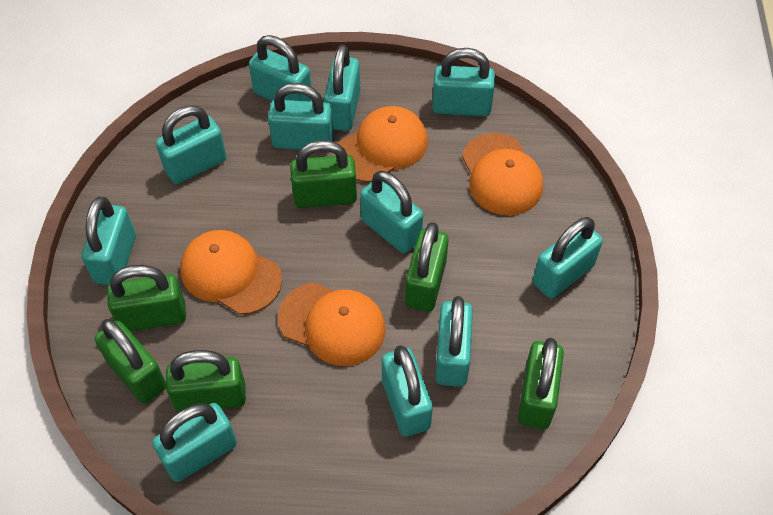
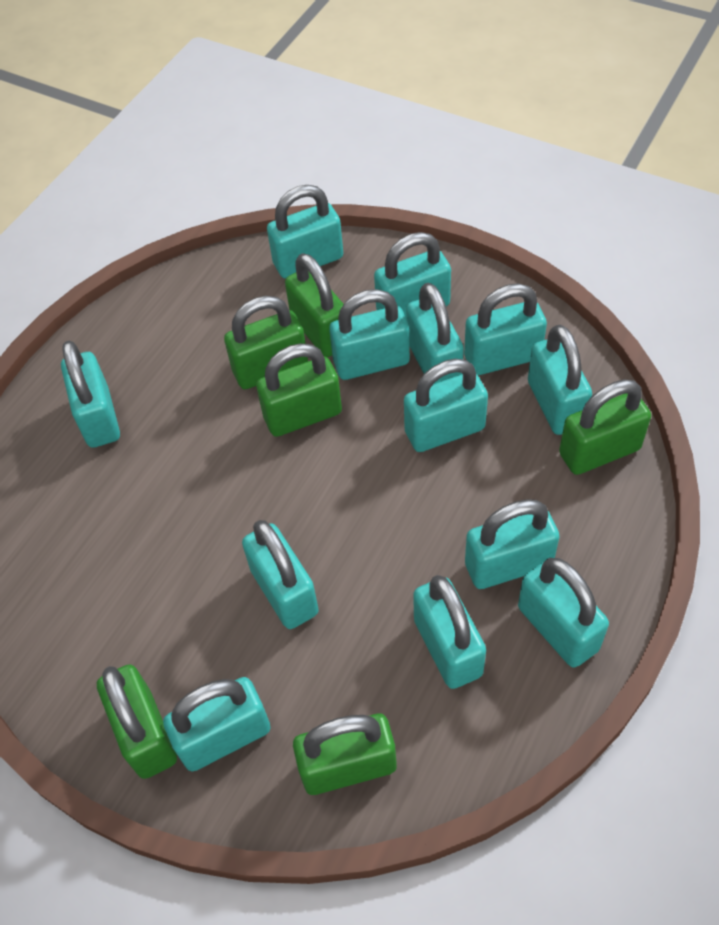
orange cap: [180,230,282,315] [278,283,386,366] [335,106,428,182] [462,133,543,215] = 4 -> none = 0
turquoise padlock: [81,197,136,285] [152,403,237,482] [156,106,227,184] [249,35,311,101] [268,83,334,150] [324,44,360,131] [360,171,423,254] [382,345,433,437] [432,48,495,116] [435,296,473,387] [533,217,603,298] = 11 -> [61,341,120,448] [163,677,270,771] [242,520,319,629] [267,185,343,279] [329,289,410,380] [374,232,451,320] [404,359,488,452] [406,283,464,384] [413,575,486,689] [464,283,547,375] [465,499,560,589] [518,558,609,668] [528,325,592,435] = 13

